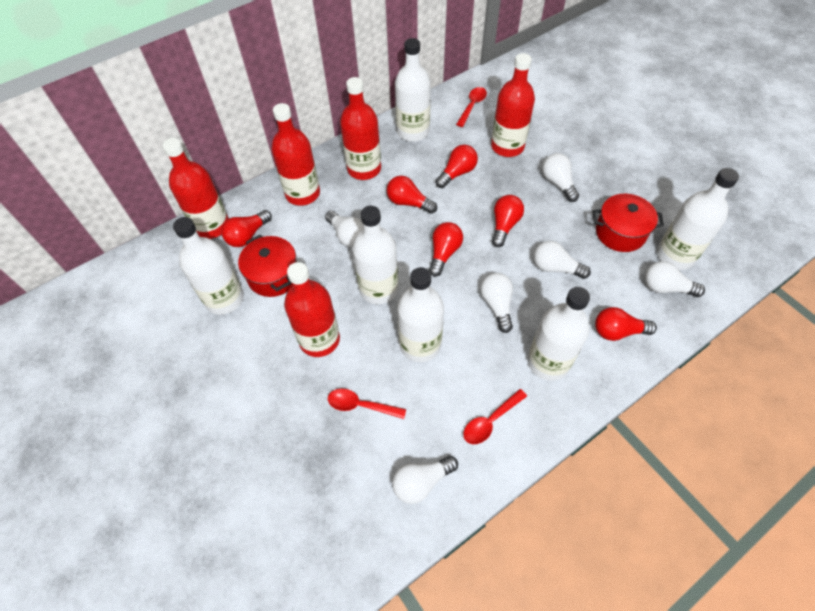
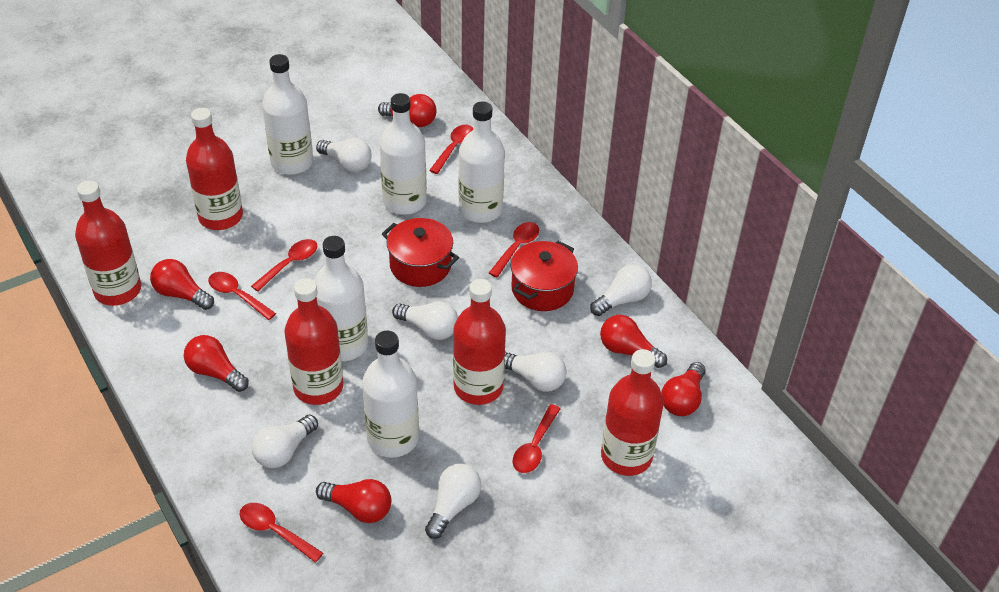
red spoon: [328,389,406,419] [456,87,487,127] [463,389,527,444] = 3 -> [208,272,276,320] [239,503,323,563] [251,239,317,291] [429,125,473,174] [489,222,539,277] [512,404,561,473] = 6
white bottle: [173,217,244,315] [352,206,398,304] [395,38,431,142] [397,267,444,362] [528,287,590,381] [657,168,739,270] = 6 -> [262,54,313,175] [314,236,368,361] [362,331,419,458] [380,93,427,215] [458,101,505,223] = 5

